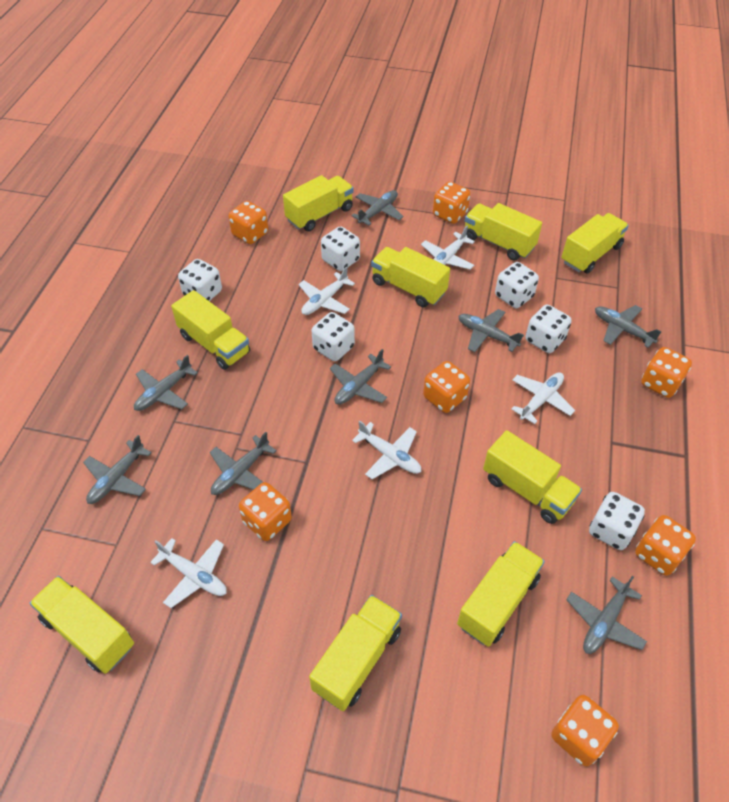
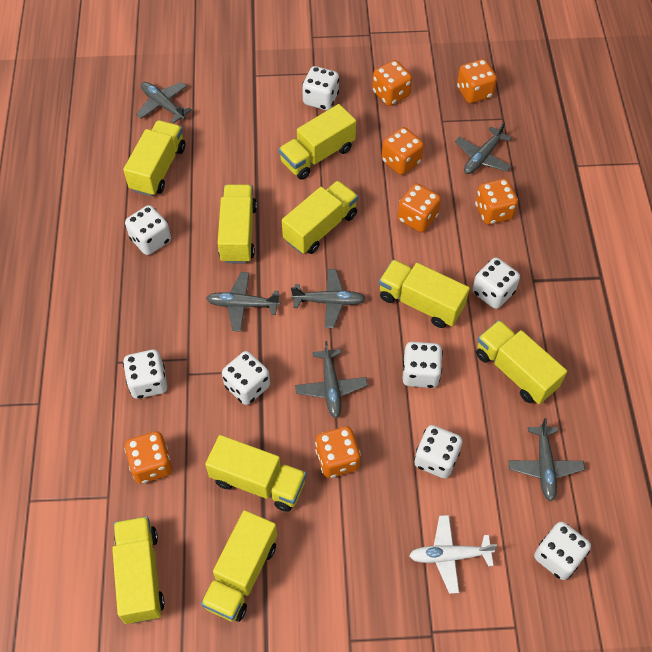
grey plane: [83,435,152,504] [134,355,198,411] [210,432,277,495] [330,349,391,405] [351,190,404,226] [459,309,524,352] [566,576,647,654] [595,305,662,348] = 8 -> [136,82,192,123] [206,272,280,332] [291,269,366,328] [295,341,368,418] [455,122,512,174] [508,418,585,501] = 6
white dice: [178,259,222,301] [312,312,355,361] [321,226,360,271] [495,262,539,308] [525,305,571,353] [589,492,645,550] = 6 -> [123,350,167,399] [125,205,171,255] [222,351,270,405] [302,66,339,110] [403,342,443,388] [414,425,463,479] [472,257,520,309] [534,522,591,580] = 8
white plane: [150,538,227,608] [299,266,355,315] [352,420,421,479] [421,226,475,270] [511,372,575,424] = 5 -> [409,515,497,594] = 1

